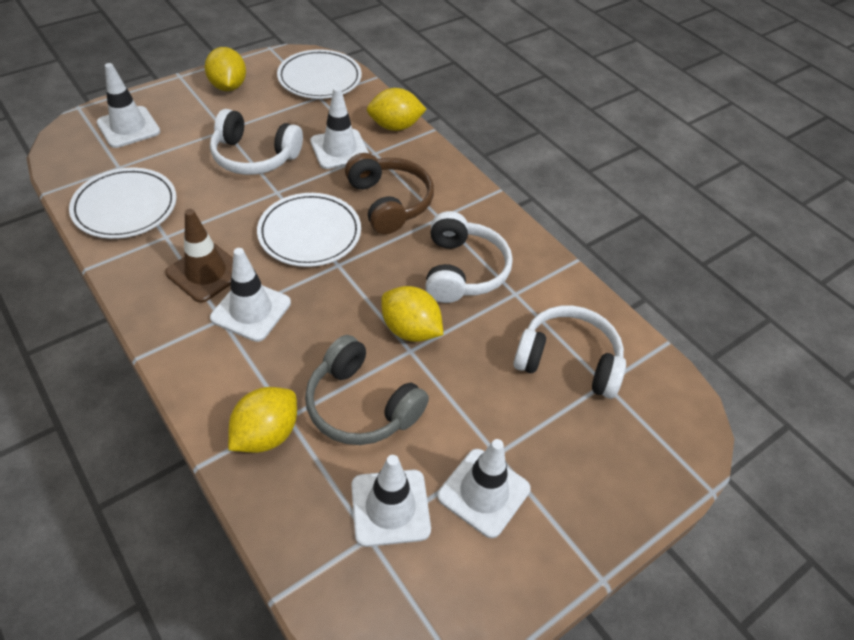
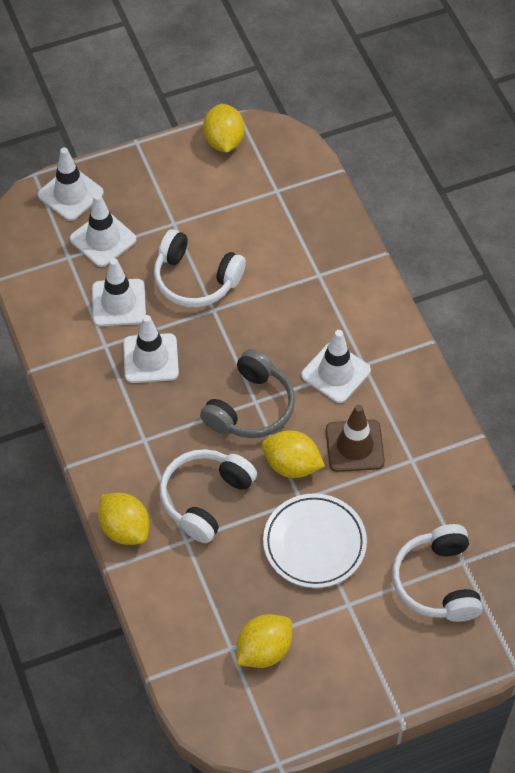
brown headphones: [345,153,434,234] = 1 -> none = 0
white plate: [69,168,177,239] [257,193,361,267] [277,49,362,99] = 3 -> [263,493,367,588] = 1

